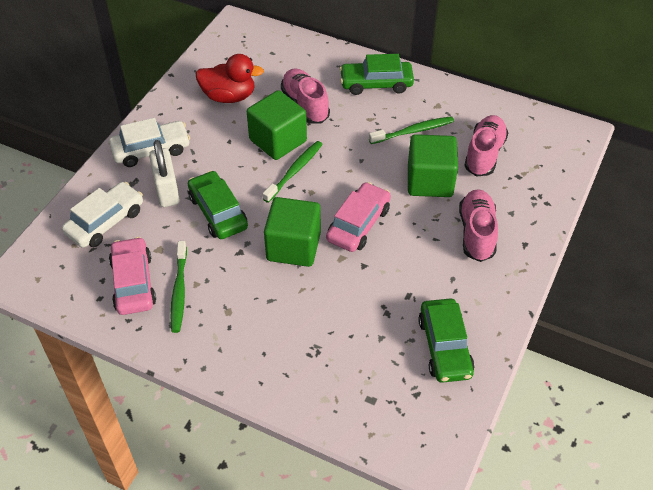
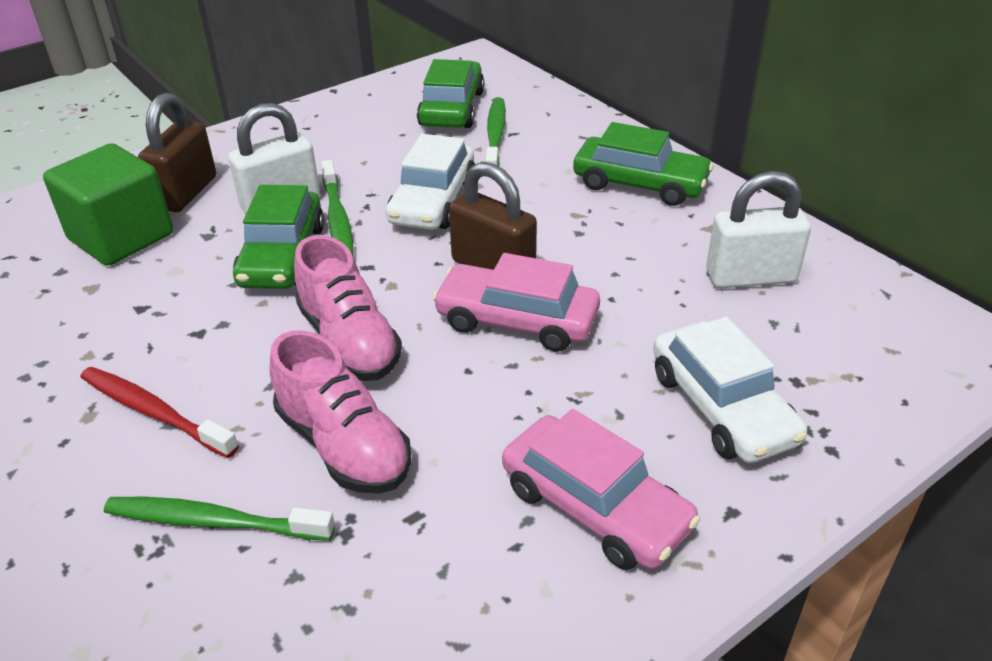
brown padlock: none = 0 -> [138,93,216,212] [449,162,537,270] = 2
green cube: [247,90,307,160] [264,197,321,267] [408,134,458,197] = 3 -> [43,143,173,266] = 1
pink shoe: [281,68,330,124] [459,189,498,262] [464,115,508,177] = 3 -> [270,330,412,494] [294,235,402,381] = 2
red duck: [195,54,264,103] = 1 -> none = 0
red toothbrush: none = 0 -> [80,367,239,458] = 1
white padlock: [149,140,180,207] = 1 -> [228,103,320,213] [706,171,811,288] = 2

